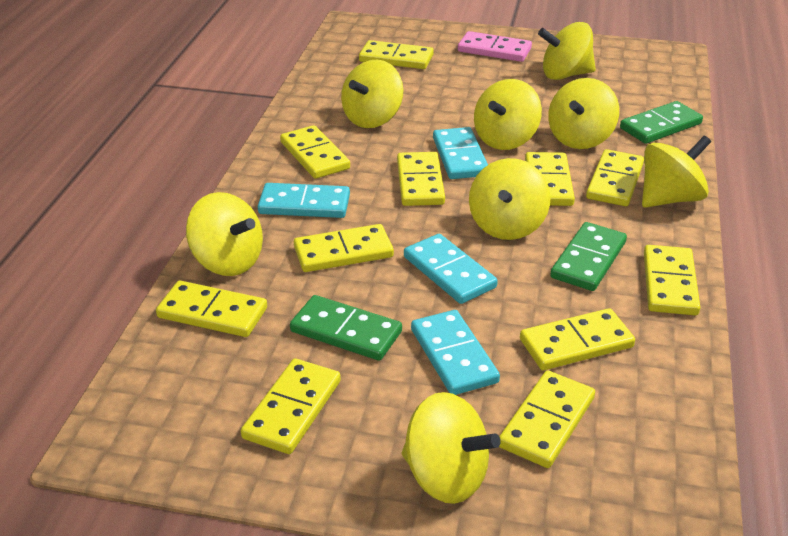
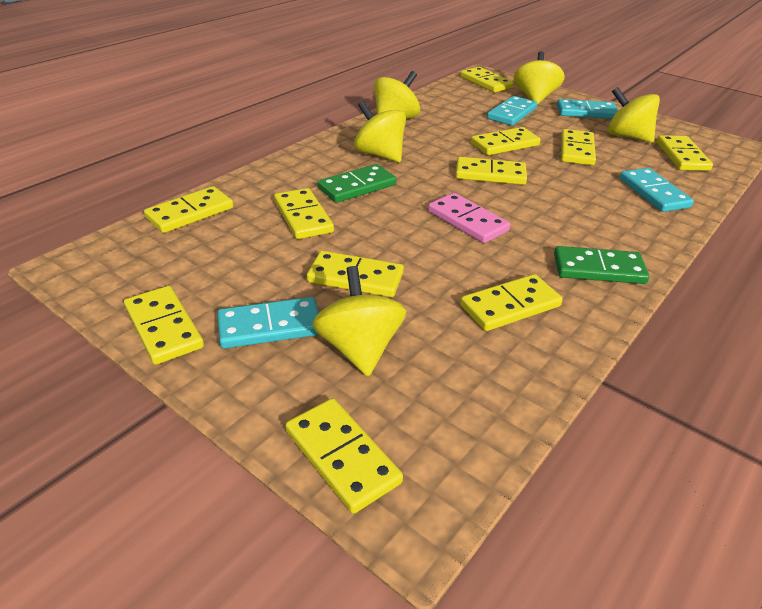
green domino: [290,295,402,361] [550,222,627,291] [620,101,703,144] = 3 -> [318,164,396,203] [554,246,649,284] = 2
yellow spinning top: [186,192,263,276] [341,60,404,128] [402,392,501,504] [469,158,551,240] [474,79,542,150] [538,22,596,80] [548,78,619,149] [642,135,711,208] = 8 -> [312,266,406,376] [354,101,406,162] [374,71,420,119] [514,51,565,105] [608,87,660,143] = 5

